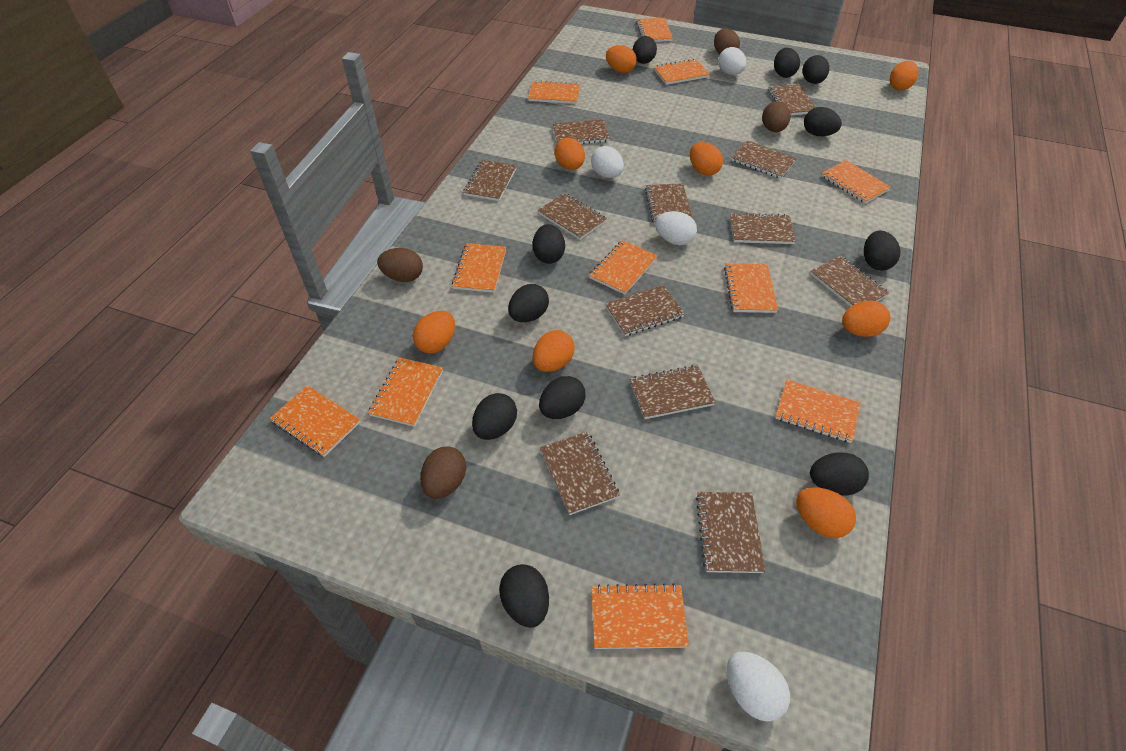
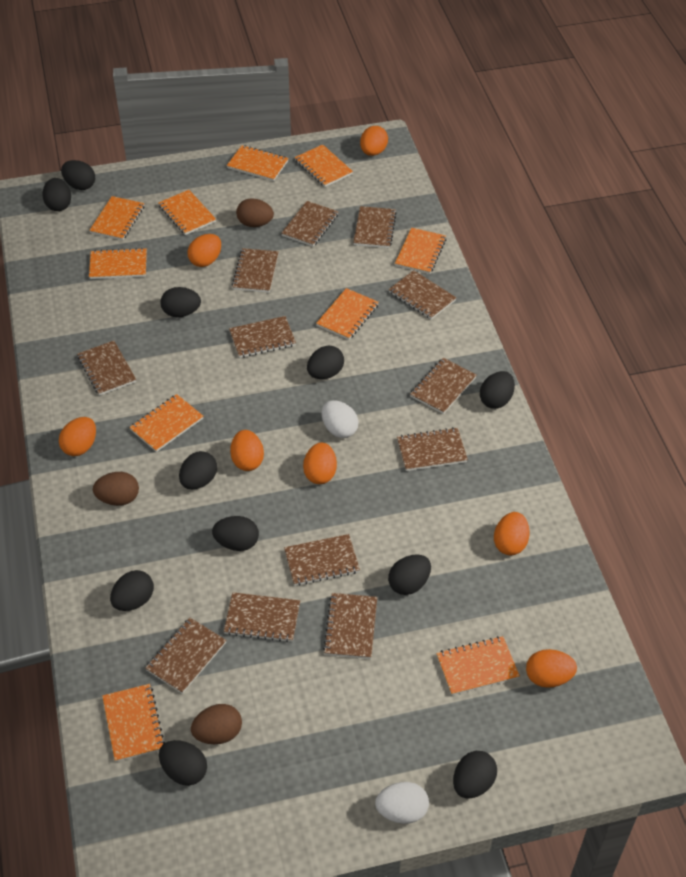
brown egg: [377,248,423,282] [420,446,466,499] [714,29,740,55] [762,101,791,132] = 4 -> [93,472,139,506] [191,704,242,744] [236,198,274,227] = 3
orange egg: [413,311,455,353] [533,330,575,372] [554,138,585,170] [606,45,637,73] [690,142,723,176] [796,487,856,538] [842,301,891,337] [890,61,919,91] = 8 -> [59,417,96,456] [187,234,221,267] [230,430,264,471] [303,443,337,484] [360,126,388,156] [494,512,530,555] [526,649,577,688] = 7
orange notebook: [270,385,360,457] [368,357,443,427] [452,243,506,293] [528,80,580,104] [589,240,658,295] [592,583,689,649] [636,18,673,42] [654,59,710,85] [724,264,778,313] [775,380,861,443] [822,160,891,204] = 11 -> [89,196,145,240] [89,248,147,279] [102,684,165,762] [129,394,203,452] [158,190,216,235] [227,145,289,181] [295,144,353,187] [316,288,379,340] [395,228,446,274] [436,636,520,695] = 10
white egg: [591,146,624,178] [655,211,697,245] [718,47,746,75] [727,652,790,722] = 4 -> [322,400,359,438] [375,782,429,824] = 2

